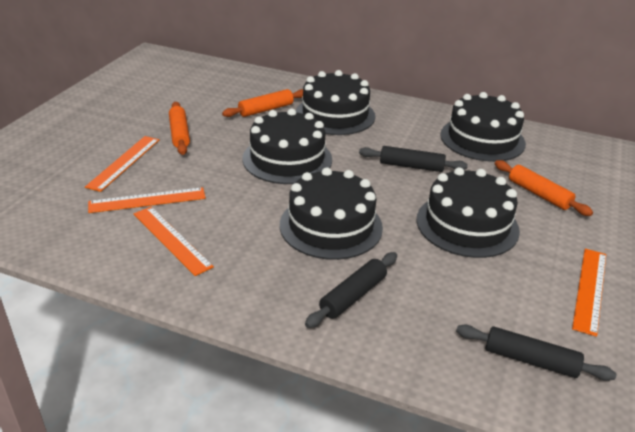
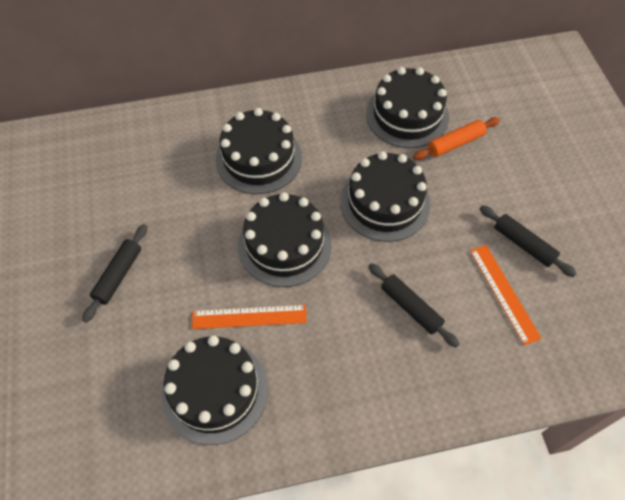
orange rolling pin: [169,102,190,155] [222,89,303,117] [495,160,593,216] = 3 -> [413,117,500,160] = 1
orange ruler: [85,136,159,192] [88,187,206,213] [133,207,214,276] [572,249,606,337] = 4 -> [192,305,307,329] [470,245,542,345] = 2

